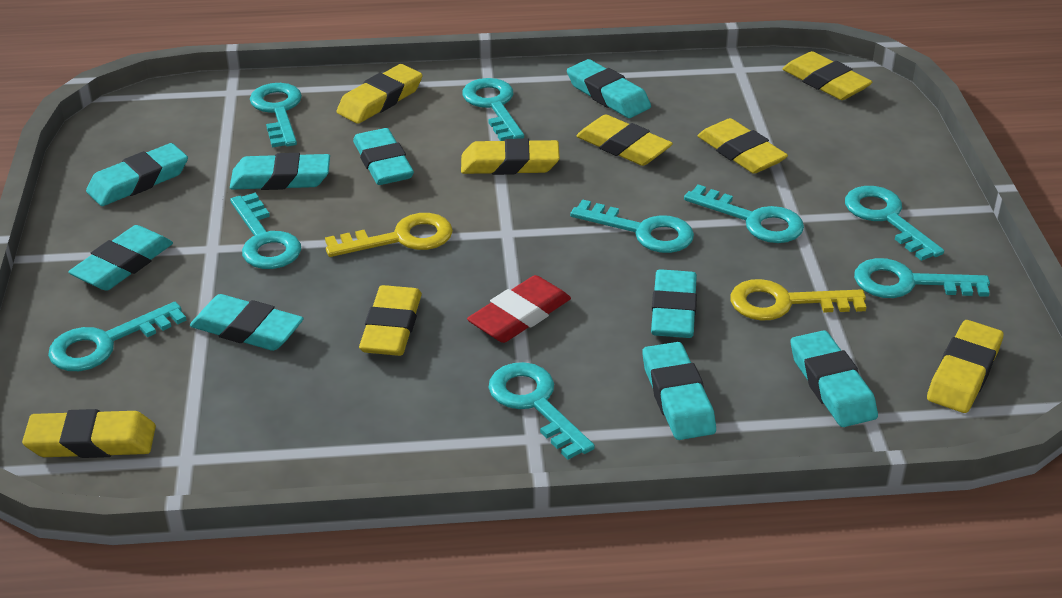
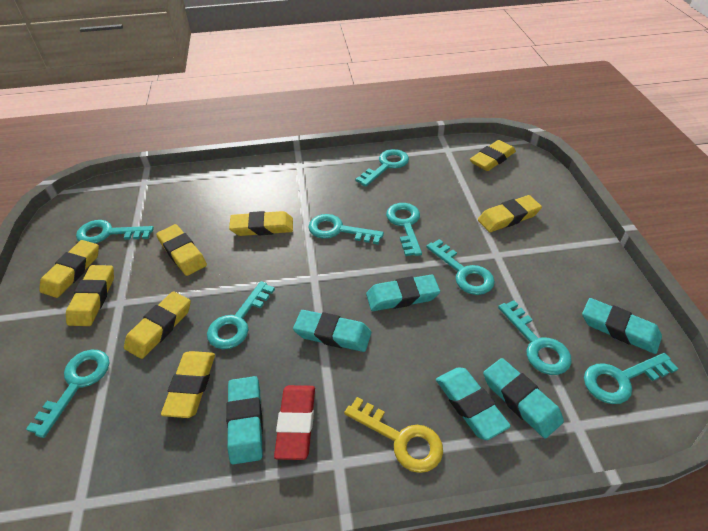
turquoise eraser: [68,225,173,291] [86,143,188,206] [190,294,304,351] [230,153,330,190] [353,128,414,185] [567,59,651,118] [642,342,716,440] [651,269,697,338] [790,330,878,427] = 9 -> [226,376,263,465] [293,310,371,352] [366,274,440,311] [436,367,511,440] [483,358,564,438] [582,298,662,354] = 6
yellow key: [325,213,453,257] [730,279,866,321] = 2 -> [344,397,443,473] = 1

